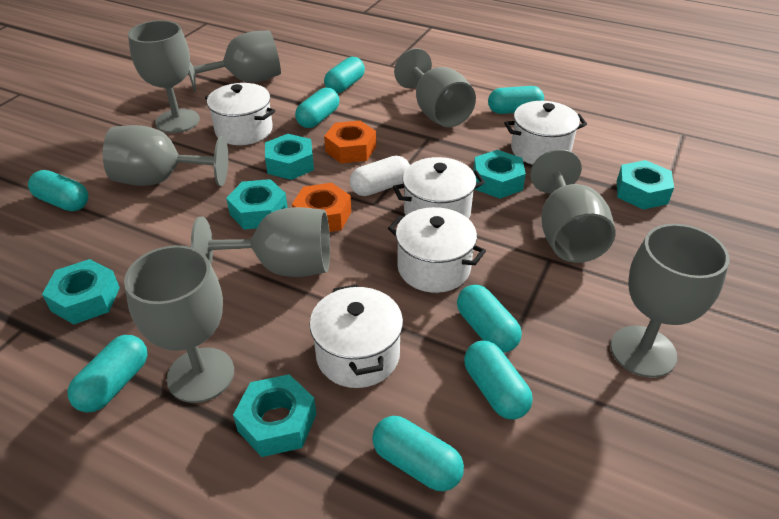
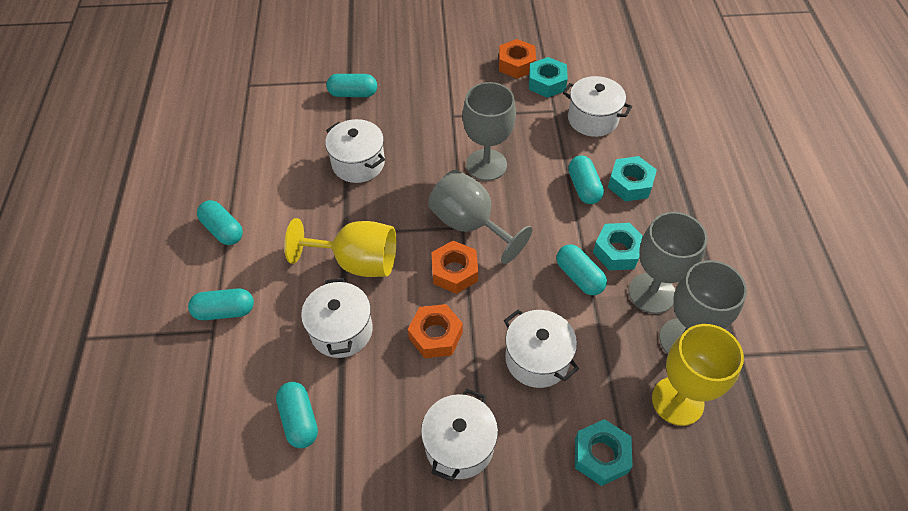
grey goblet: [103,125,228,186] [124,245,234,403] [128,20,200,133] [188,30,281,92] [191,207,330,277] [394,48,476,127] [530,149,615,263] [610,224,729,378] = 8 -> [428,170,532,264] [463,82,516,181] [629,212,708,314] [659,260,747,354] = 4
orange nut: [292,183,351,232] [324,121,376,163] = 2 -> [408,304,463,358] [431,241,478,294] [499,39,536,79] = 3
turquoise capsule: [28,170,88,211] [68,335,148,412] [295,88,339,128] [324,57,365,94] [372,416,464,491] [457,285,522,353] [464,341,533,420] [488,86,544,114] = 8 -> [188,288,254,320] [197,200,243,245] [276,382,318,448] [326,74,377,97] [556,245,607,295] [568,156,604,204] = 6
turquoise nut: [42,259,120,324] [226,179,288,230] [233,374,316,457] [265,134,314,180] [473,150,526,199] [617,160,674,210] = 6 -> [529,57,568,98] [575,419,633,486] [593,223,643,270] [608,156,657,202] = 4
white capsule: [350,156,410,196] = 1 -> none = 0
yellow goblet: none = 0 -> [284,218,396,277] [652,324,744,426] = 2

